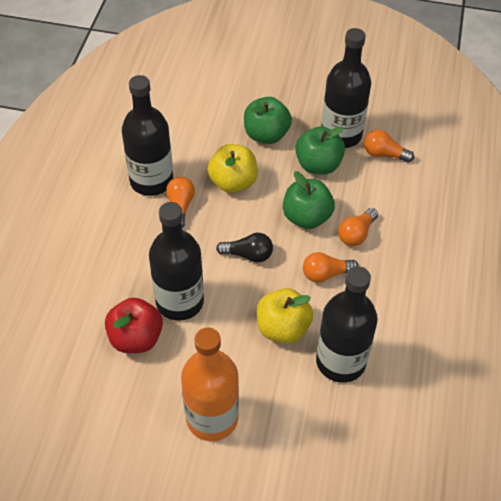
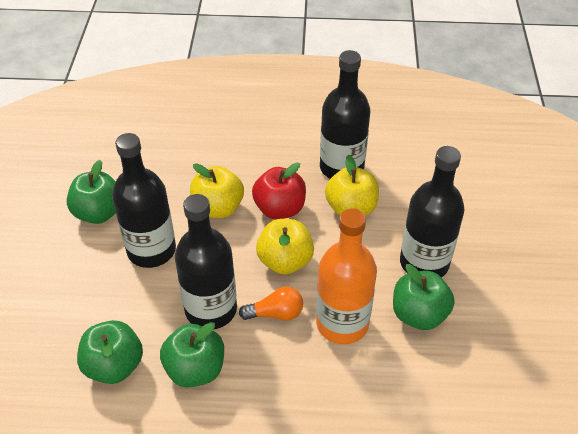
black light bulb: [216,233,273,263] = 1 -> none = 0
green apple: [244,97,292,144] [283,171,335,229] [295,126,345,175] = 3 -> [67,160,116,224] [77,320,143,384] [160,322,224,388] [393,264,455,330] = 4
orange light bulb: [166,177,195,228] [303,252,359,283] [338,208,378,246] [364,129,414,163] = 4 -> [239,286,303,320] = 1
yellow apple: [207,144,258,193] [257,288,313,344] = 2 -> [190,163,244,218] [256,219,314,275] [325,155,379,216] = 3

